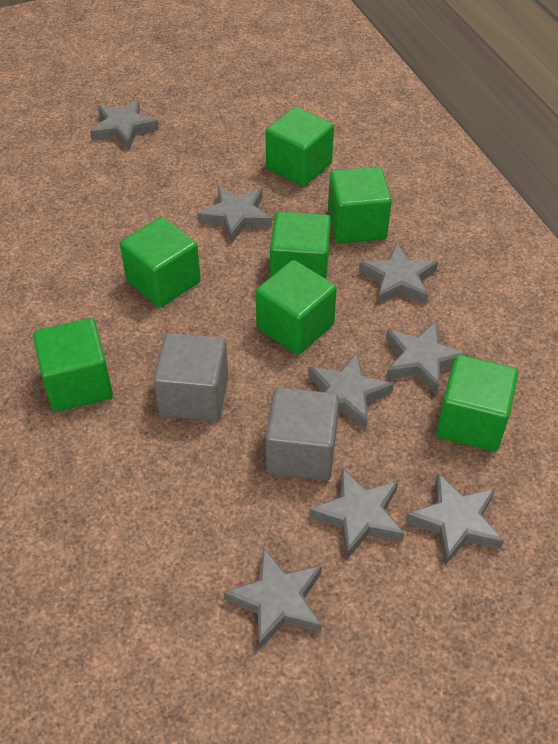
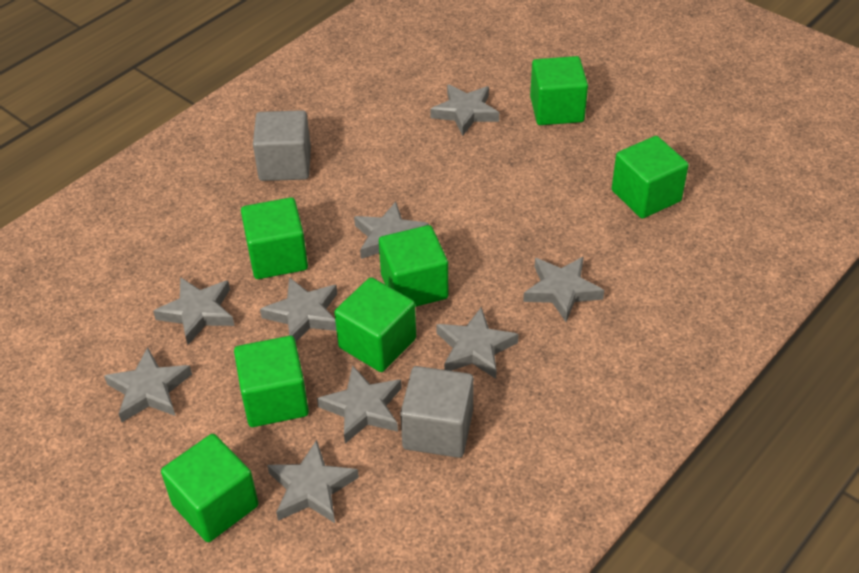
grey star: [90,99,159,150] [197,185,272,244] [224,547,322,650] [308,353,394,429] [309,468,405,559] [359,242,438,305] [386,321,469,395] [405,473,504,566] = 8 -> [104,347,192,422] [153,277,235,345] [260,277,337,342] [267,440,359,523] [317,365,402,444] [354,202,429,259] [430,84,499,136] [436,307,519,379] [523,256,604,322] = 9

